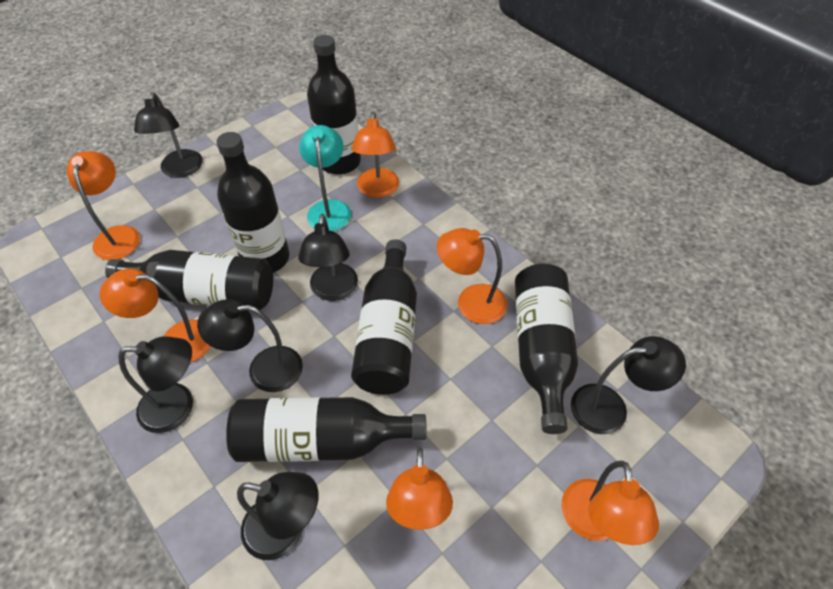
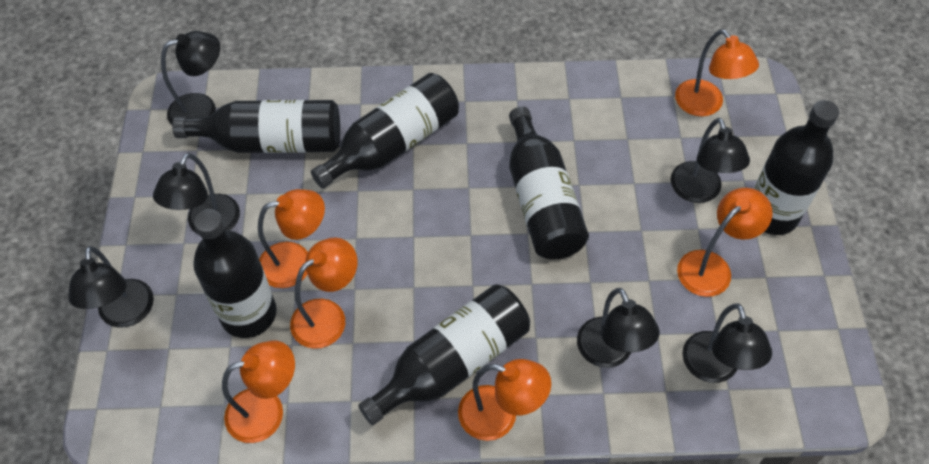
turquoise lamp: [299,125,351,231] = 1 -> none = 0

